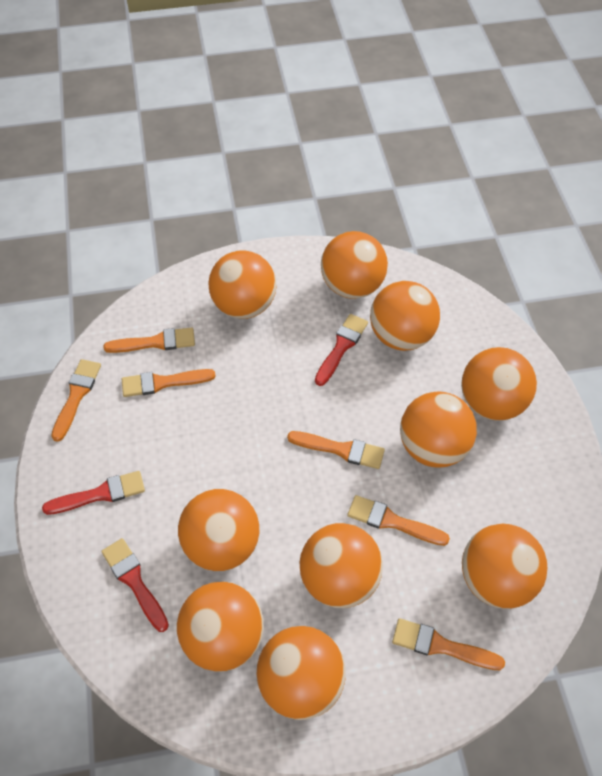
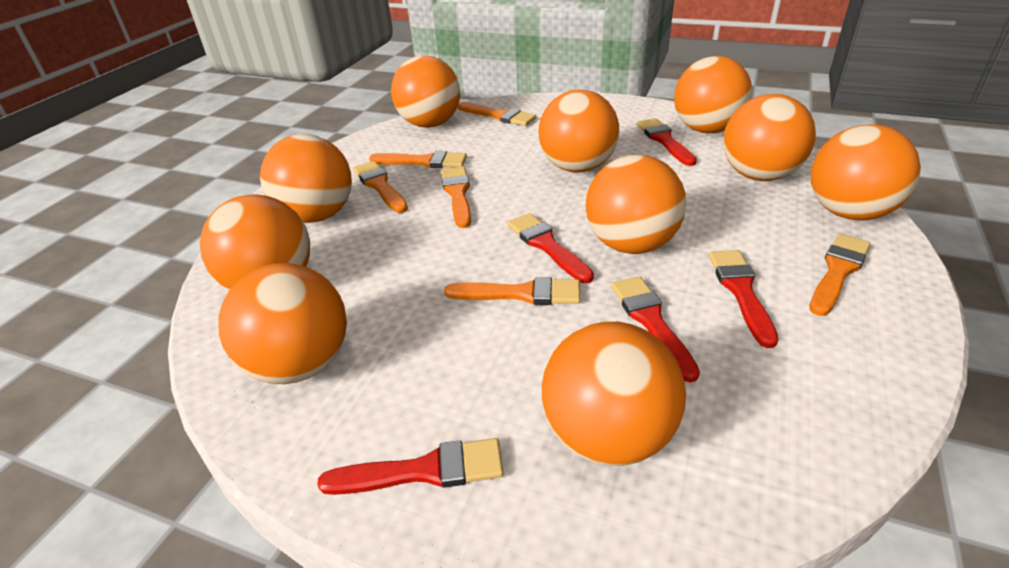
red brush: [42,471,145,515] [101,538,169,632] [315,314,368,386] = 3 -> [317,438,504,495] [508,213,594,283] [611,277,700,383] [637,118,697,166] [709,250,778,348] = 5

